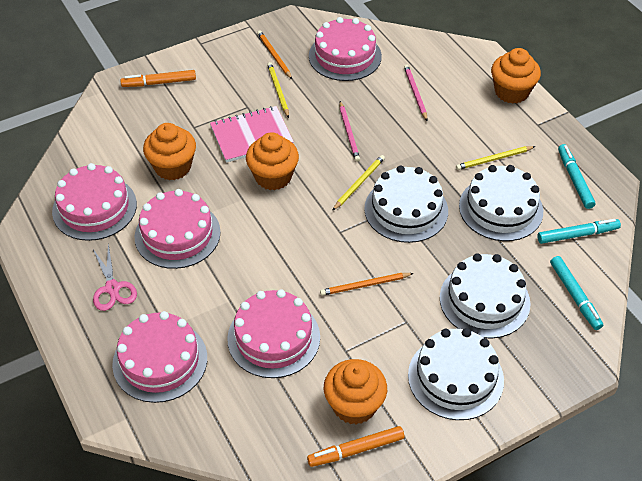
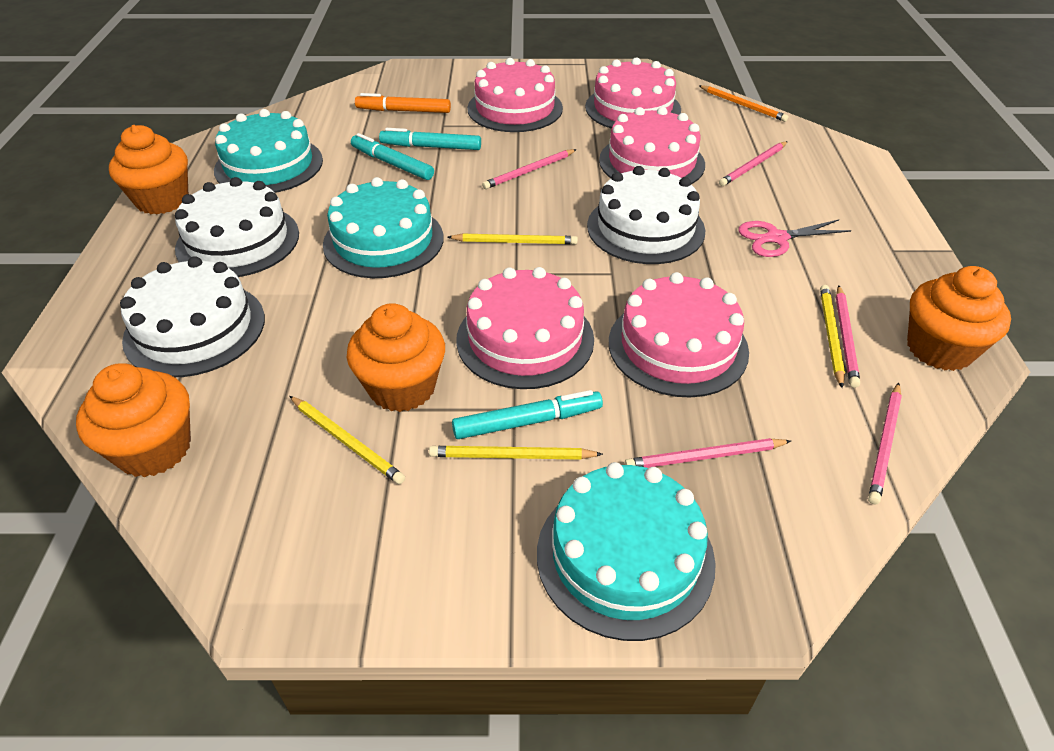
orange marker: [120,70,196,87] [307,426,404,467] = 2 -> [355,93,451,113] = 1
orange pencil: [257,31,292,79] [320,273,414,296] = 2 -> [699,85,789,122] = 1
pink notebook: [210,106,294,163] = 1 -> none = 0
pink pencil: [340,101,360,162] [404,64,427,121] = 2 -> [482,149,577,189] [625,438,791,468] [719,141,788,186] [836,285,860,388] [868,382,902,505] = 5
turquoise cake: none = 0 -> [214,109,323,193] [323,177,444,278] [537,462,716,641] = 3
white cake: [364,166,448,243] [408,328,504,420] [440,253,531,338] [459,165,543,241] = 4 -> [120,256,265,377] [175,177,299,277] [587,166,705,264] = 3
yellow pencil: [267,62,289,118] [332,155,385,211] [456,146,536,170] = 3 -> [290,396,405,484] [429,446,603,460] [447,233,578,245] [820,285,845,388] = 4

